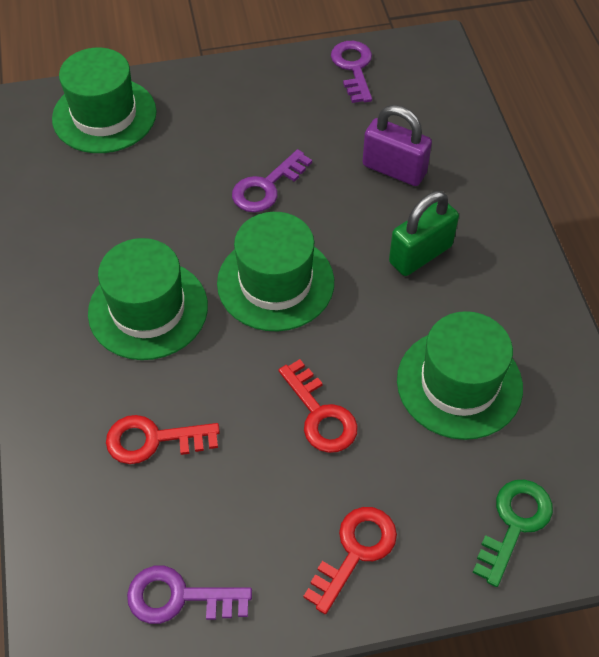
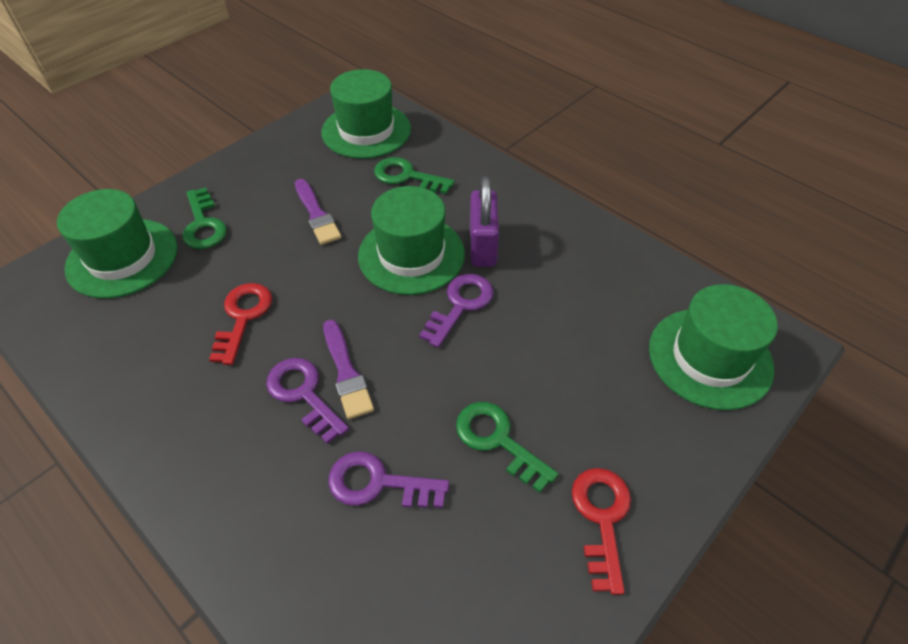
green key: [472,480,553,587] = 1 -> [182,187,227,249] [374,157,455,194] [456,402,558,493] = 3
green padlock: [389,191,459,276] = 1 -> none = 0
purple brush: none = 0 -> [295,179,341,245] [323,320,374,419] = 2
red key: [106,415,220,464] [279,359,358,453] [303,507,397,614] = 3 -> [209,283,272,365] [572,468,631,595] = 2

